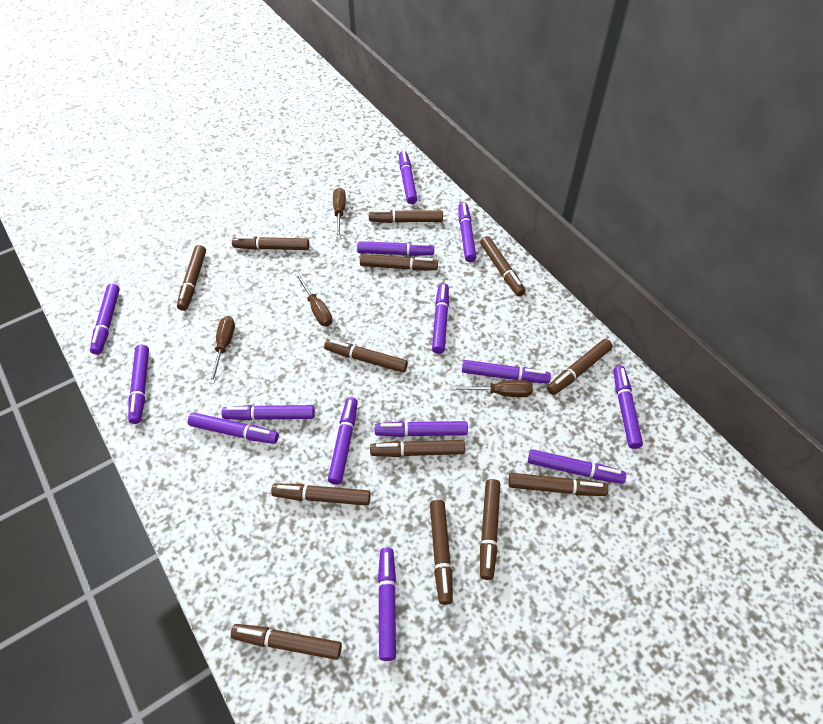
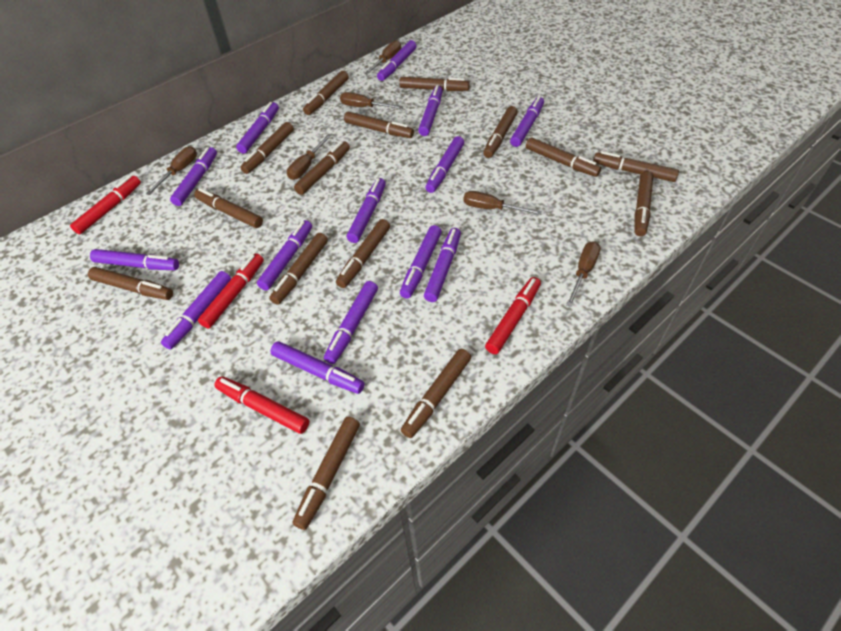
brown marker: [177,245,206,311] [231,624,342,660] [232,236,309,250] [271,484,371,506] [324,339,408,373] [360,254,438,270] [369,210,443,223] [370,440,465,457] [430,500,453,605] [480,236,526,296] [480,479,500,580] [508,473,609,496] [547,339,613,395] = 13 -> [88,267,173,300] [194,188,263,228] [240,122,294,174] [269,233,328,305] [293,417,360,530] [294,141,350,195] [303,71,349,115] [336,219,390,288] [344,112,414,138] [399,77,470,91] [401,349,471,438] [483,106,518,158] [526,138,601,177] [593,151,679,182] [634,171,653,236] = 15
brown screwdriver: [209,316,235,383] [295,272,332,326] [333,188,346,238] [450,380,533,397] = 4 -> [146,146,197,195] [287,134,332,180] [340,92,404,109] [364,40,401,74] [463,191,542,215] [566,241,601,307] = 6
red marker: none = 0 -> [70,176,141,235] [198,253,264,328] [214,376,309,434] [485,277,541,354] = 4

